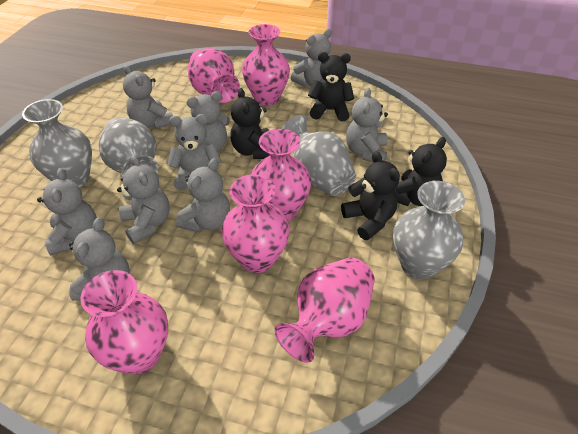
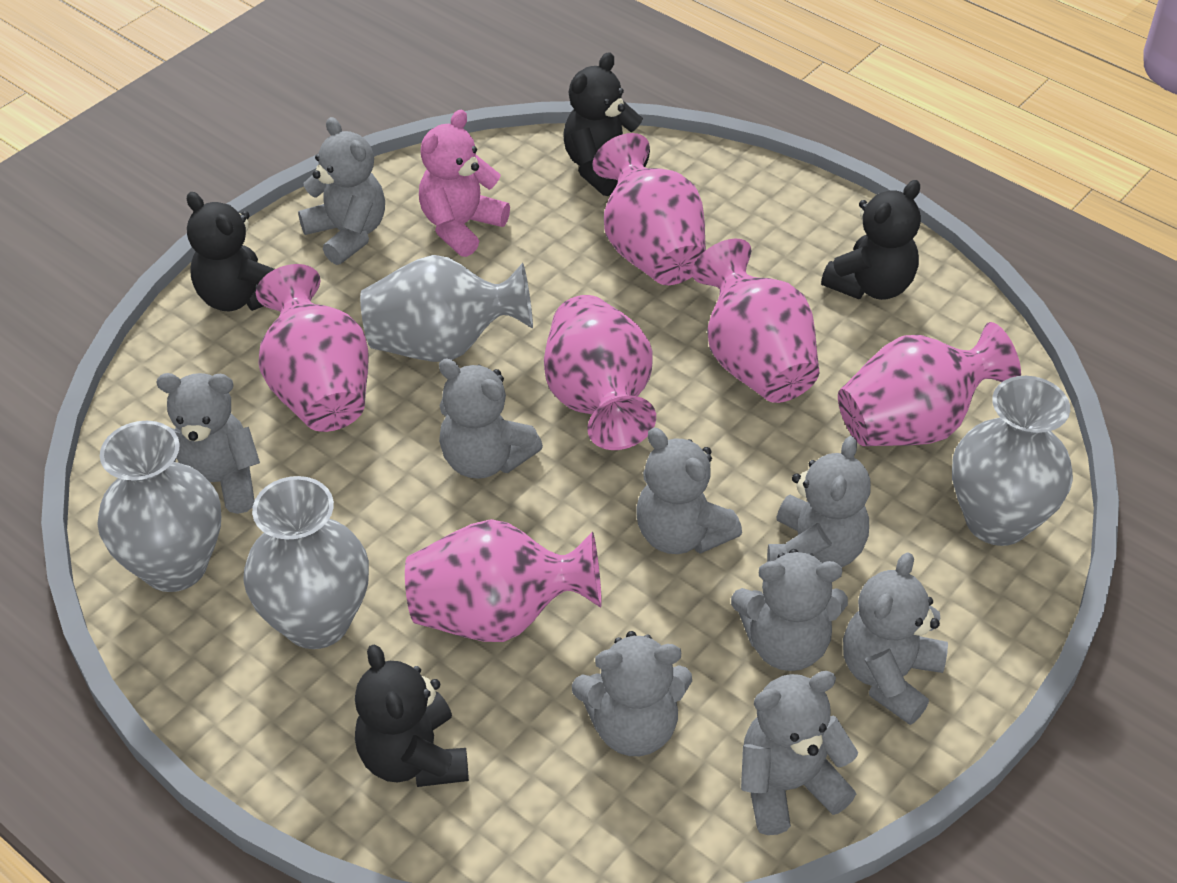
pink teddy bear: none = 0 -> [419,109,510,257] = 1

